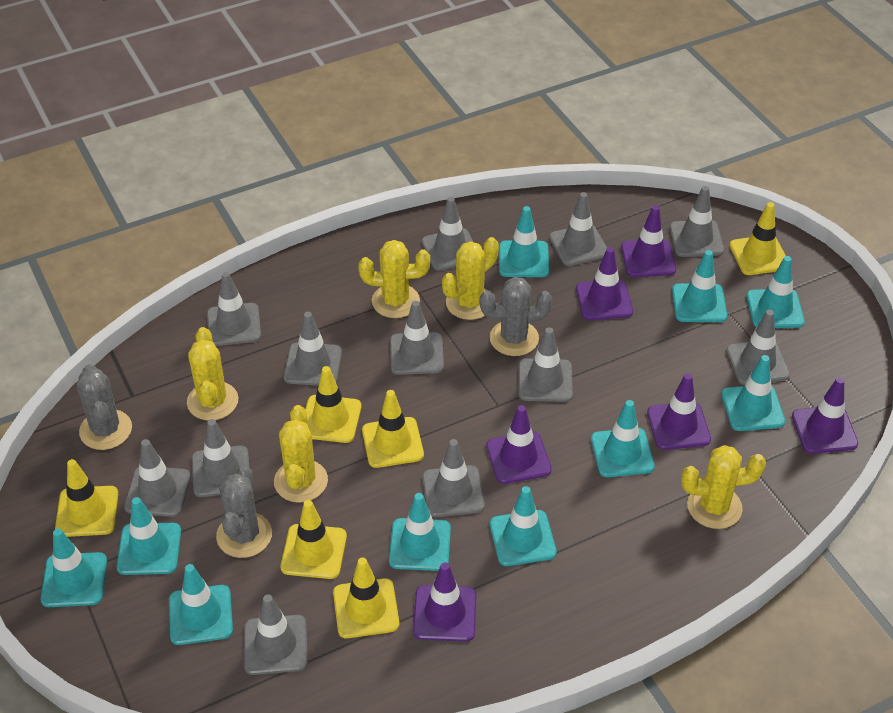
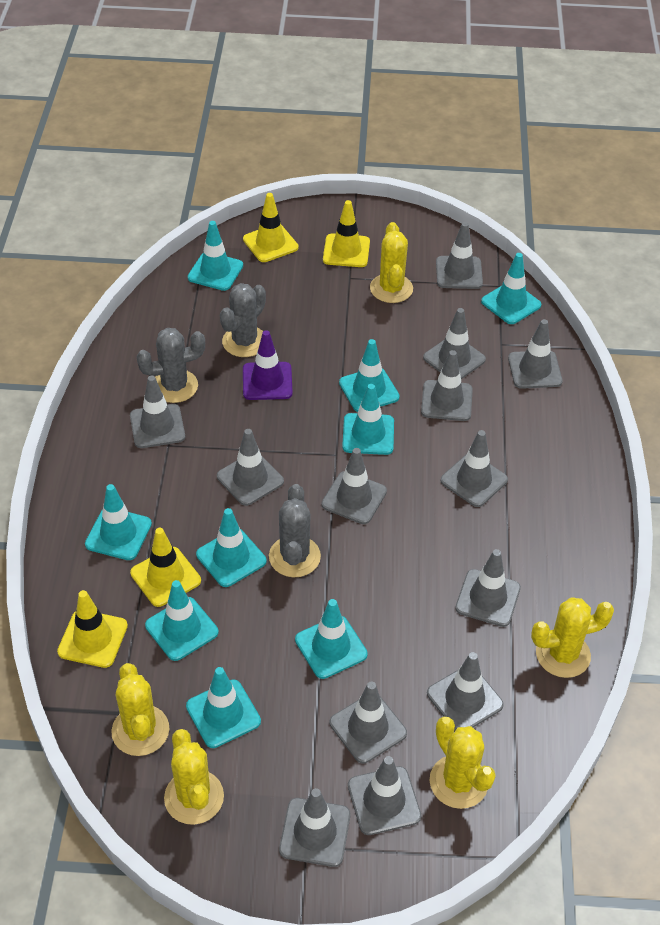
grey traffic cone: [124,439,191,517] [192,419,250,497] [207,272,261,346] [244,594,308,675] [284,312,342,386] [390,301,444,375] [422,197,473,271] [422,439,485,517] [519,327,573,402] [549,192,607,266] [669,186,724,257] [726,310,790,385] = 12 -> [130,376,185,448] [217,429,284,506] [279,788,350,867] [322,448,387,524] [330,681,407,763] [348,756,421,835] [421,350,473,421] [423,308,486,379] [427,652,504,731] [436,222,483,289] [441,430,508,507] [455,549,521,627] [508,319,563,389] = 13
purple traffic cone: [413,562,477,642] [486,405,552,484] [576,247,633,320] [621,205,676,277] [647,373,711,450] [792,377,858,454] = 6 -> [243,330,293,400] = 1
turquoise traffic cone: [41,529,107,607] [117,497,181,575] [169,564,233,645] [389,493,451,571] [490,486,557,566] [499,206,549,277] [591,400,655,477] [672,250,727,322] [721,355,785,431] [746,256,805,328] = 10 -> [85,484,152,560] [145,580,219,661] [186,667,261,748] [188,221,243,291] [196,508,267,587] [295,599,368,679] [339,339,400,412] [342,384,394,455] [481,253,541,324] = 9
yellow traffic cone: [55,459,118,537] [280,500,347,579] [305,366,361,443] [333,557,399,638] [362,390,424,468] [729,202,786,275] = 6 -> [57,590,128,668] [130,528,201,607] [243,193,299,262] [323,200,370,267] = 4

